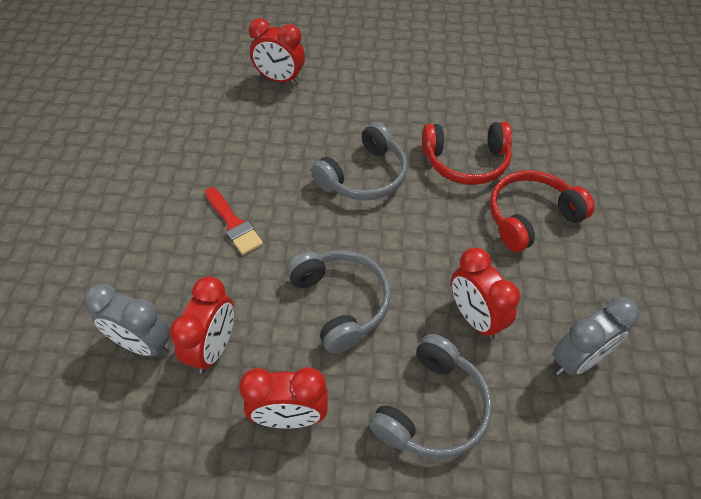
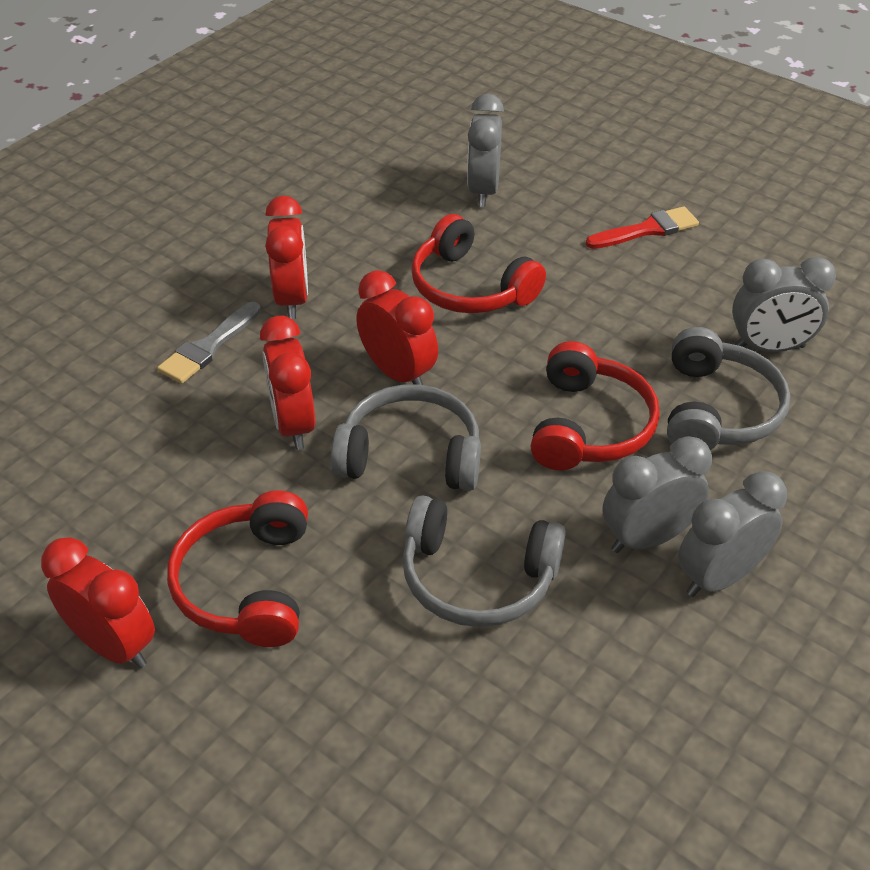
grey brush: none = 0 -> [157,302,261,384] = 1
grey clock: [83,283,170,357] [553,297,640,376] = 2 -> [467,94,504,207] [603,436,712,553] [678,471,787,597] [732,257,836,352] = 4
red headphones: [422,122,512,185] [490,170,595,252] = 2 -> [167,490,308,647] [411,214,546,313] [531,341,660,470] = 3

